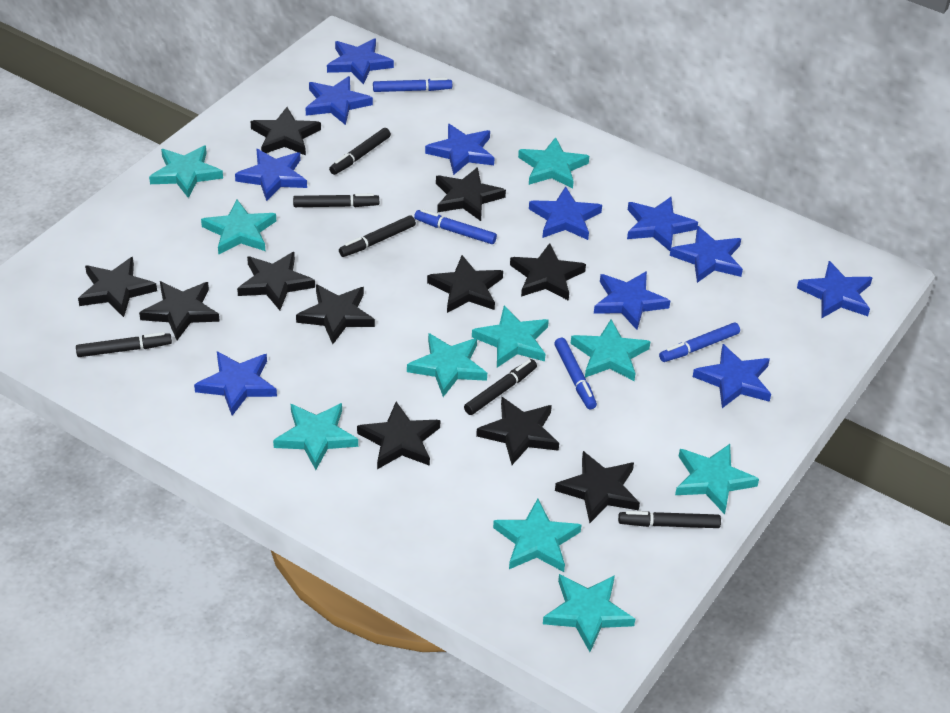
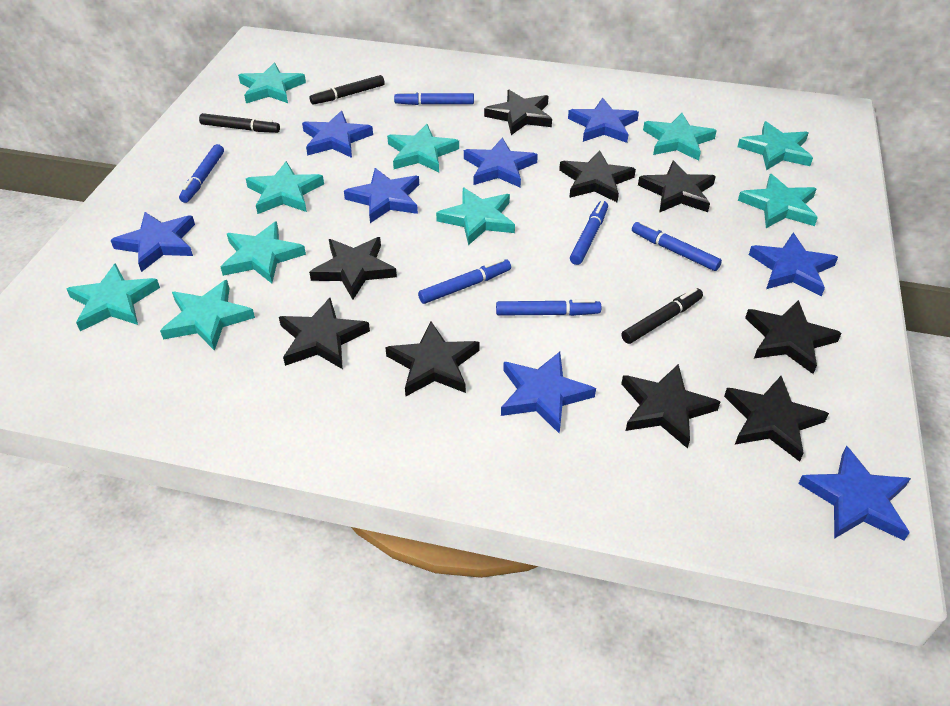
black marker: [76,332,172,357] [293,193,379,207] [329,128,391,175] [339,215,416,257] [464,359,537,415] [618,511,721,528] = 6 -> [199,113,280,133] [310,75,385,105] [622,288,703,344] = 3
black star: [78,257,157,317] [139,281,220,340] [237,252,315,310] [250,107,321,155] [296,284,375,344] [357,402,440,469] [427,255,503,313] [436,167,506,221] [476,397,559,465] [510,243,586,301] [555,451,640,523] = 11 -> [279,298,370,369] [309,237,397,299] [385,321,479,396] [484,90,552,135] [559,150,636,202] [621,364,720,449] [638,160,716,213] [724,376,829,462] [745,300,842,374] = 9
blue marker: [373,78,452,92] [414,209,497,244] [554,338,597,409] [659,322,740,362] = 4 -> [179,144,224,203] [394,91,474,105] [418,258,511,304] [496,299,601,316] [570,201,608,265] [632,221,722,271] = 6
blue star: [194,351,277,416] [235,149,307,201] [306,76,373,125] [327,38,394,85] [425,124,494,175] [529,187,602,240] [594,271,670,330] [627,197,698,251] [670,226,743,283] [693,344,771,408] [797,261,873,318] = 11 -> [110,212,195,272] [302,111,373,158] [344,168,419,223] [464,137,538,188] [501,352,596,434] [568,98,639,143] [749,233,838,297] [798,446,911,540] = 8

